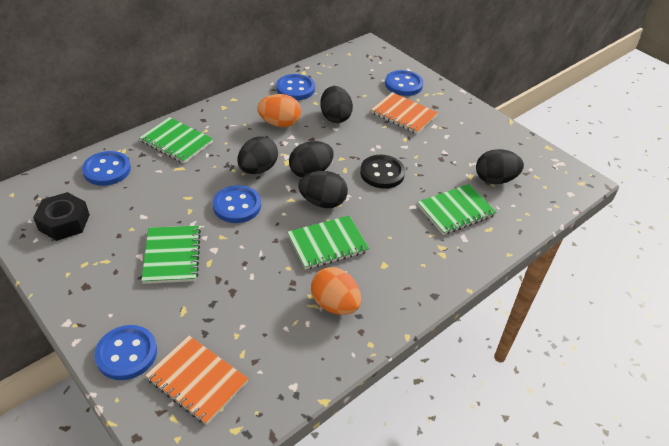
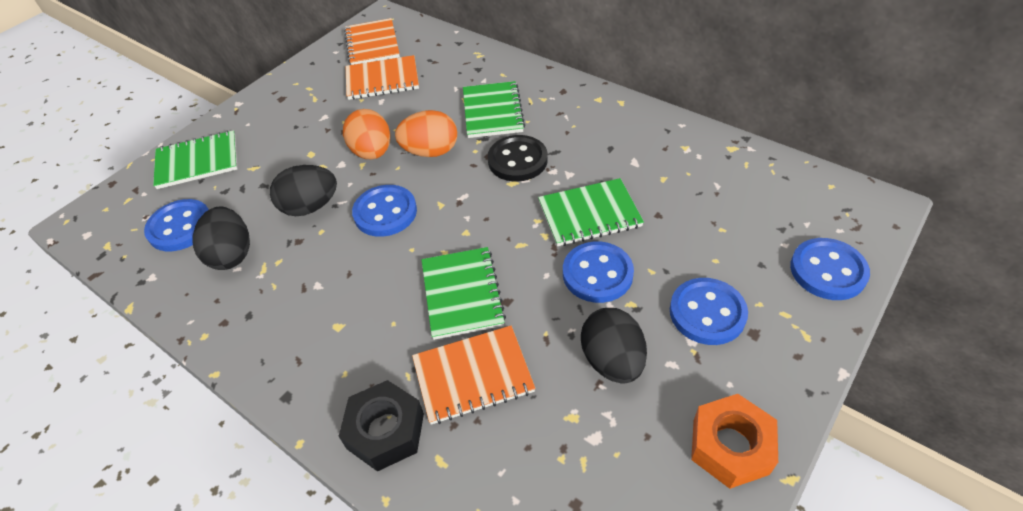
black egg: [237,136,278,174] [289,141,334,178] [299,171,348,208] [320,86,353,123] [476,149,524,184] = 5 -> [192,207,250,270] [270,165,337,216] [581,308,647,384] = 3
orange notebook: [145,336,249,425] [371,92,438,134] = 2 -> [344,18,400,65] [346,55,419,100] [412,326,535,425] = 3
orange nut: none = 0 -> [691,394,778,489] = 1

